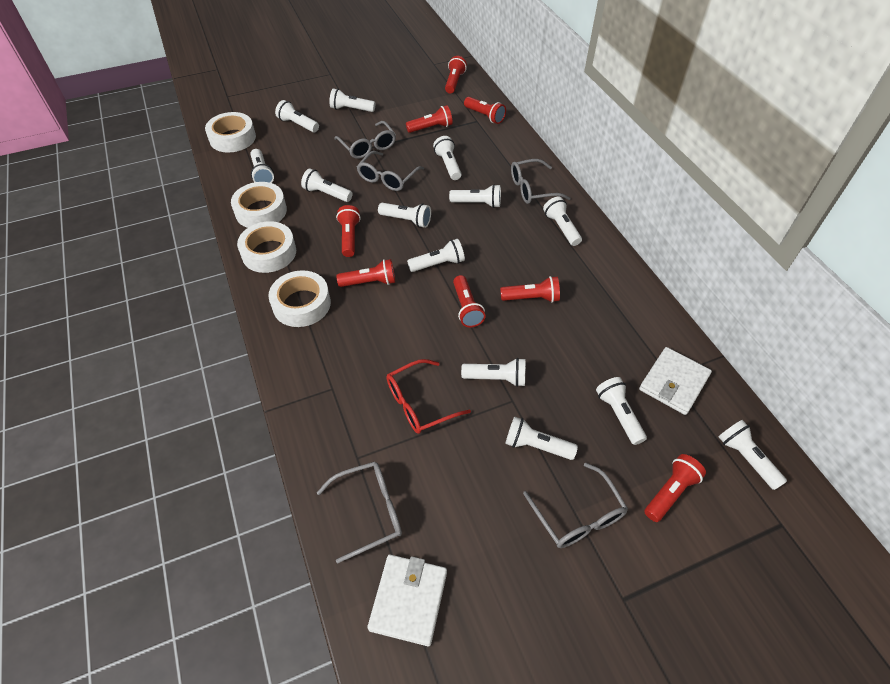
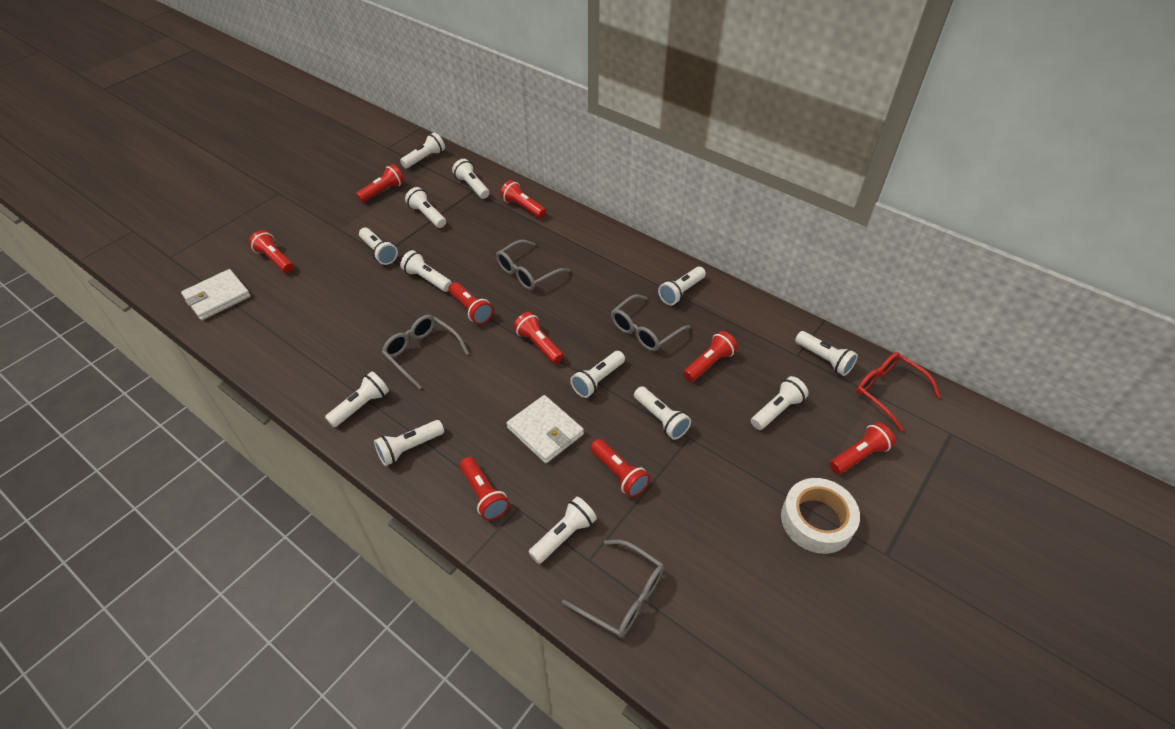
grey glasses: [317,462,402,563] [334,121,396,159] [357,151,424,191] [511,159,571,204] [523,463,628,548] = 5 -> [382,315,469,389] [496,240,570,290] [562,540,664,638] [611,294,691,351] = 4
red flashlight: [336,205,361,257] [336,259,395,287] [406,105,453,133] [445,56,467,94] [453,275,486,328] [464,97,506,124] [500,276,560,303] [644,454,706,522] = 8 -> [249,230,294,273] [356,164,404,203] [449,282,493,324] [460,457,509,521] [500,180,546,218] [513,312,564,364] [590,439,650,497] [683,331,738,382] [830,422,895,474] = 9
white tape: [205,112,256,152] [231,182,287,228] [237,221,296,273] [268,270,331,327] = 4 -> [781,478,860,554] = 1

